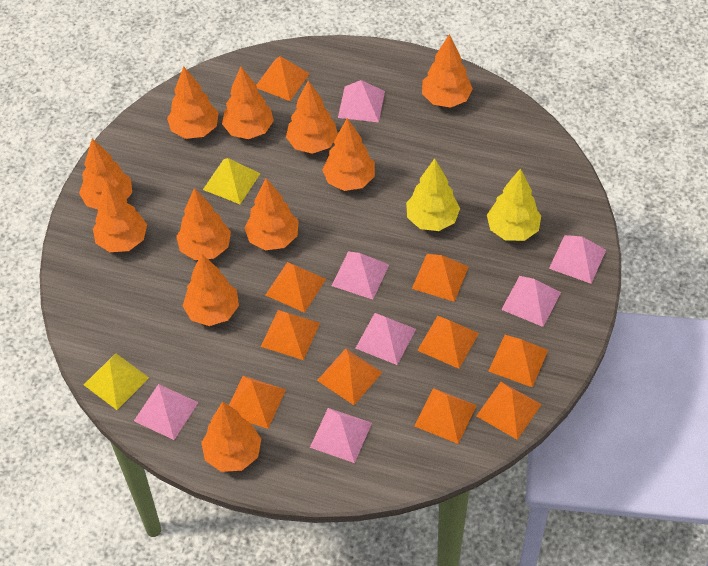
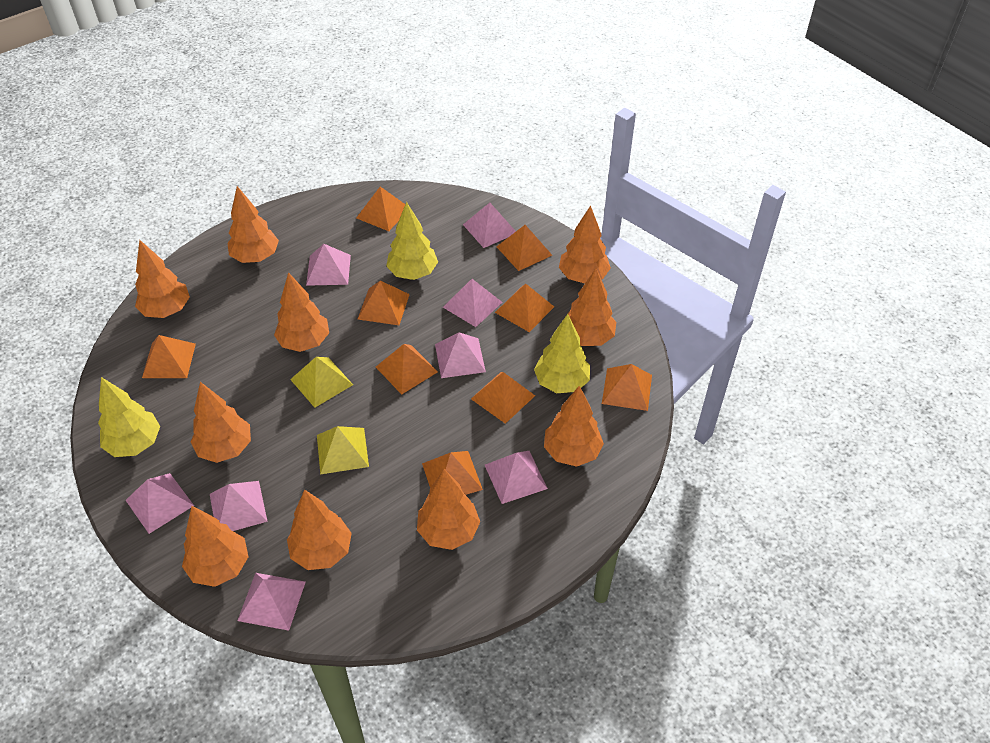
orange pyramid: [229,376,286,429] [256,56,310,101] [261,310,320,360] [266,262,326,313] [317,349,383,405] [412,254,469,302] [415,388,477,444] [417,316,479,369] [477,382,542,440] [489,335,548,387] = 10 -> [142,335,196,378] [356,187,405,231] [358,281,410,325] [376,344,438,395] [422,451,483,495] [471,372,535,424] [495,284,554,332] [496,225,552,271] [602,364,652,411] = 9
orange tree: [79,138,132,210] [93,180,147,252] [167,66,219,139] [176,188,231,260] [183,254,239,326] [201,402,261,472] [222,67,274,139] [244,178,299,250] [286,81,338,154] [322,118,375,191] [422,34,473,108] = 11 -> [135,240,190,318] [182,506,249,587] [191,382,251,463] [227,186,279,263] [274,272,329,352] [287,489,352,570] [417,469,480,550] [544,386,604,467] [559,205,611,283] [568,268,616,346] = 10
pink pyramid: [134,384,199,440] [310,408,372,463] [331,251,389,300] [338,80,385,122] [356,313,416,365] [501,276,561,327] [549,235,606,284] = 7 -> [126,473,194,534] [210,481,268,531] [237,573,306,631] [306,244,351,286] [435,332,486,378] [443,279,502,327] [463,203,516,248] [485,451,548,504] = 8
yellow tree: [406,158,460,231] [487,169,541,241] = 2 -> [98,377,160,457] [386,202,438,280] [534,314,590,393] = 3

